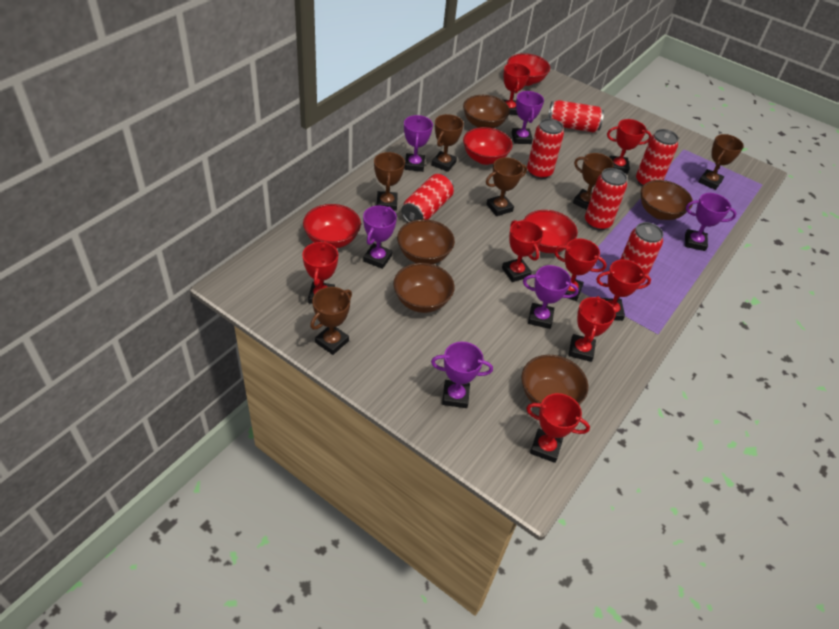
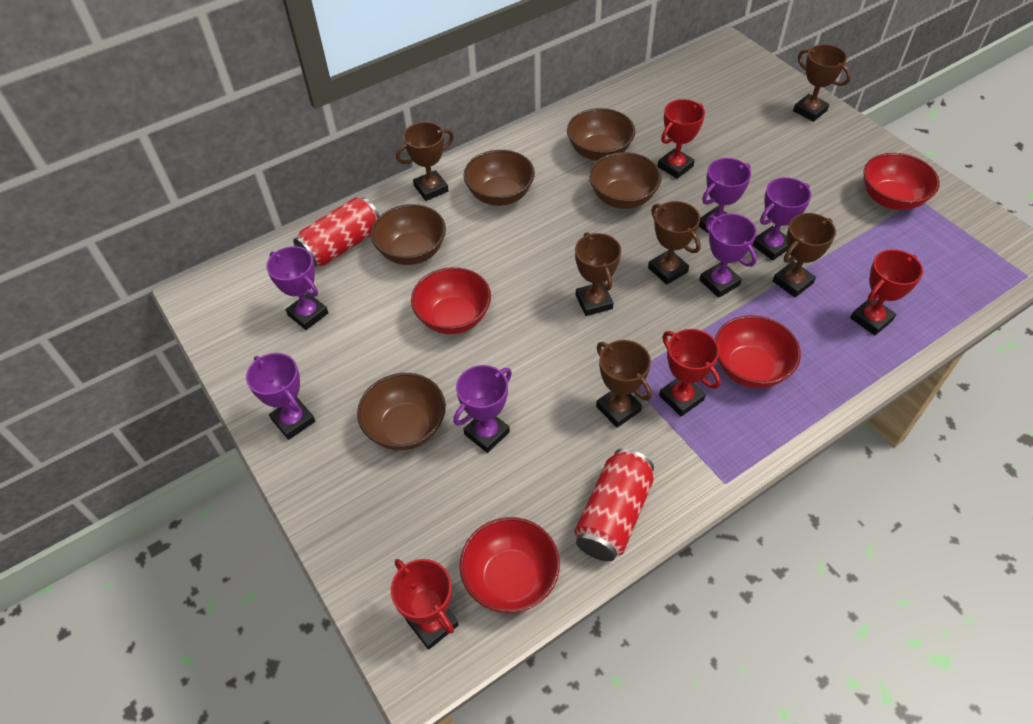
red can: [401,174,454,222] [527,118,564,179] [548,100,604,132] [585,168,627,230] [620,222,663,284] [636,129,678,186] = 6 -> [293,197,380,267] [574,448,654,561] = 2
red trophy: [302,241,338,304] [502,63,530,115] [502,220,543,282] [526,393,590,463] [554,238,607,301] [569,296,616,362] [596,259,651,321] [607,119,652,174] = 8 -> [391,559,459,650] [658,99,705,179] [659,329,721,416] [850,249,923,335] = 4

